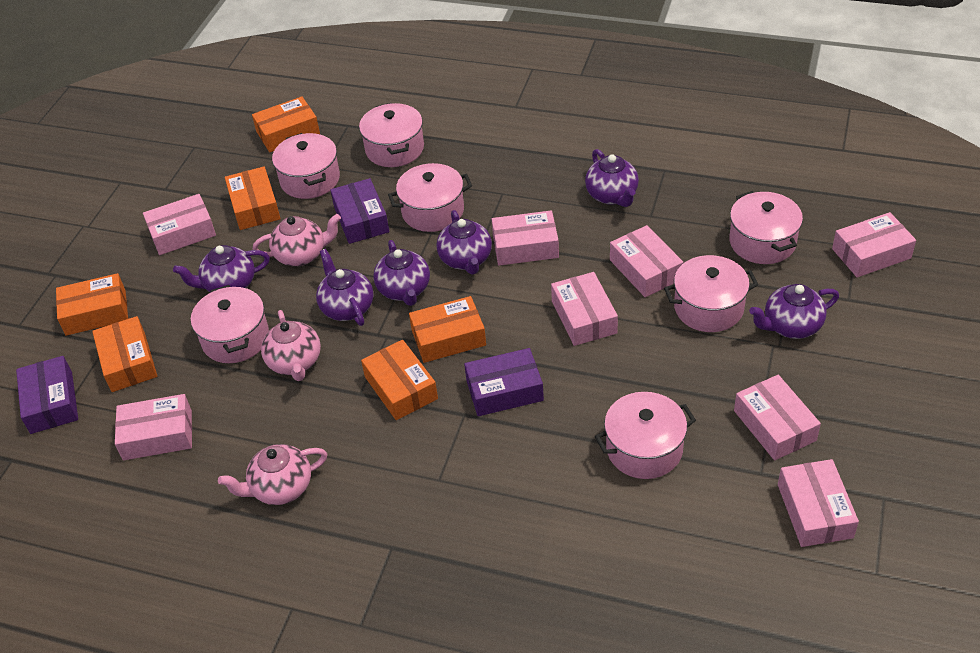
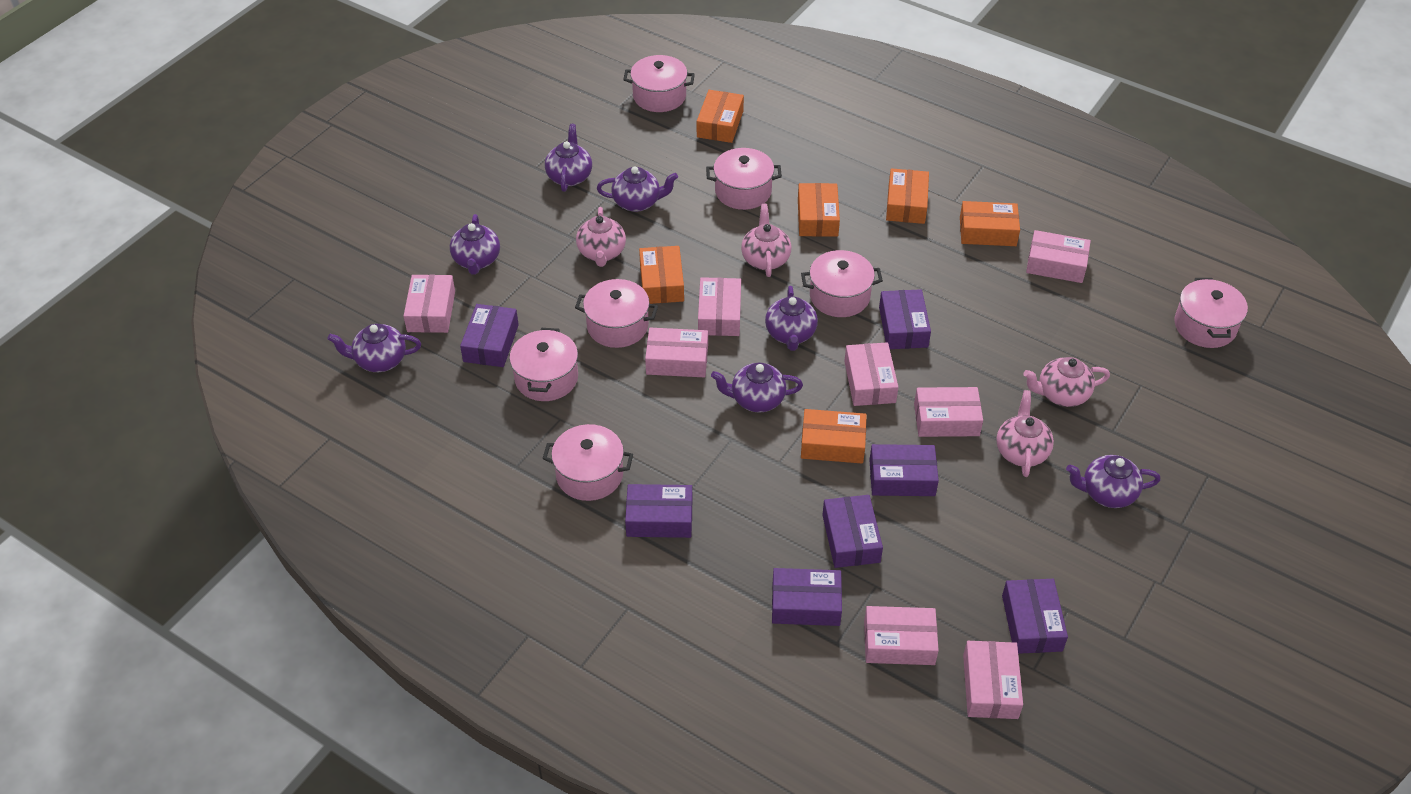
pink teapot: [218,444,327,505] [253,214,341,266] [261,310,321,381] = 3 -> [576,207,626,267] [741,204,791,277] [996,390,1054,477] [1023,357,1110,407] = 4
purple box: [16,356,78,434] [330,178,389,244] [464,348,544,416] = 3 -> [460,304,519,367] [625,484,692,538] [772,568,842,626] [823,495,883,568] [869,444,939,496] [879,289,931,349] [1002,579,1068,654] = 7
purple teapot: [173,245,270,292] [316,249,373,326] [373,240,430,306] [436,210,492,274] [585,149,639,207] [749,284,839,339] = 6 -> [327,324,421,372] [450,214,500,275] [545,124,592,192] [597,166,678,212] [711,363,803,412] [765,286,818,351] [1066,455,1161,508] = 7

